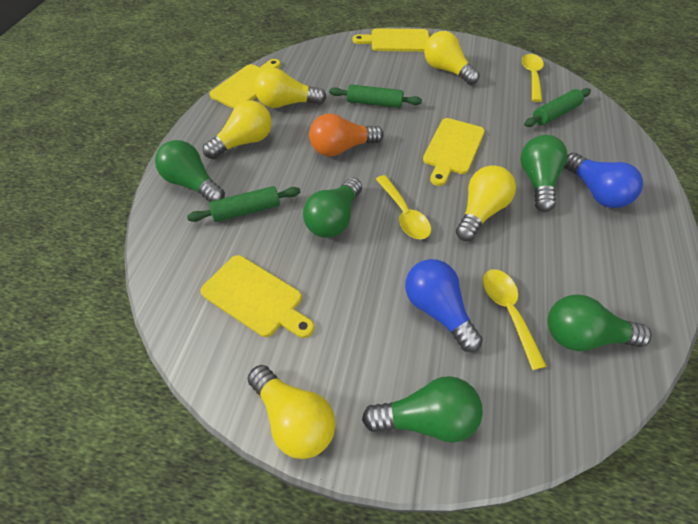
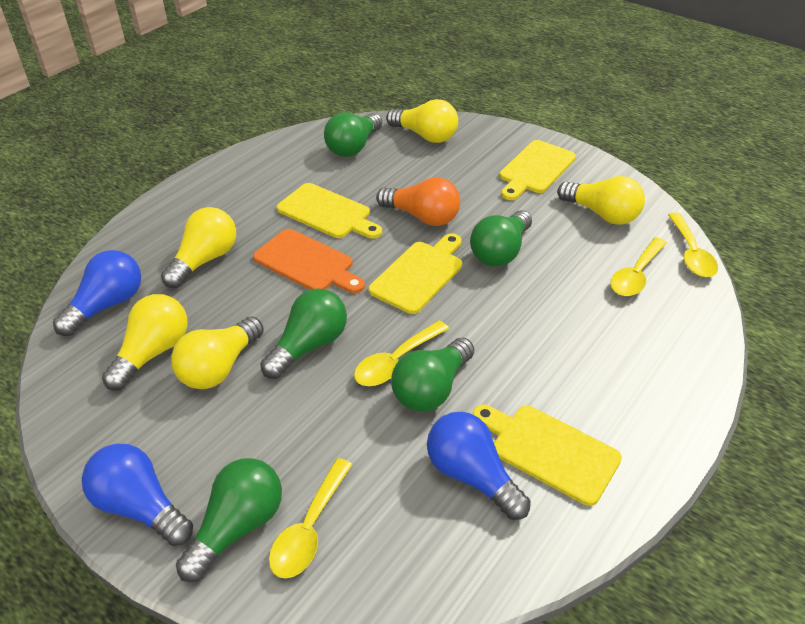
blue light bulb: [405,259,483,352] [564,153,643,208] = 2 -> [53,250,141,336] [82,444,193,546] [427,412,531,520] = 3
green rolling pin: [187,186,300,222] [329,84,422,108] [524,88,591,127] = 3 -> none = 0
orange cutting board: none = 0 -> [253,229,365,293] = 1
yellow spoon: [376,175,431,240] [483,269,547,370] [522,54,544,102] = 3 -> [269,458,353,579] [354,320,449,386] [610,237,667,296] [668,212,718,277] = 4

